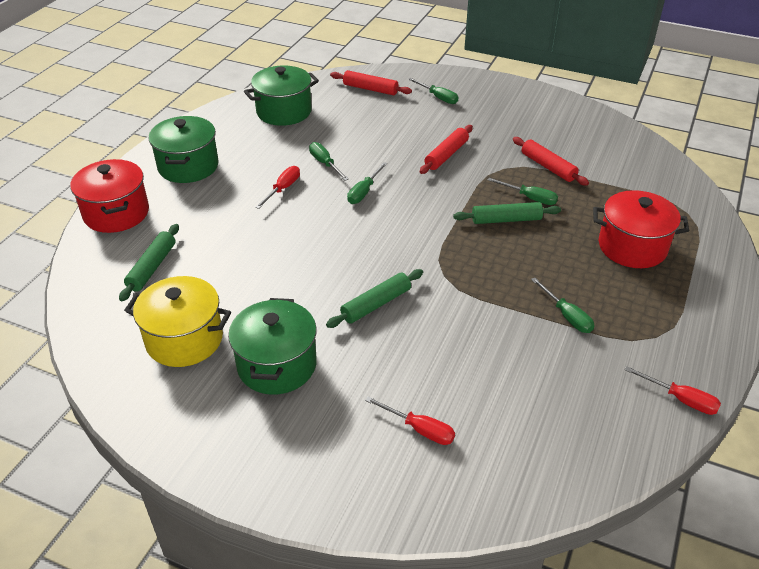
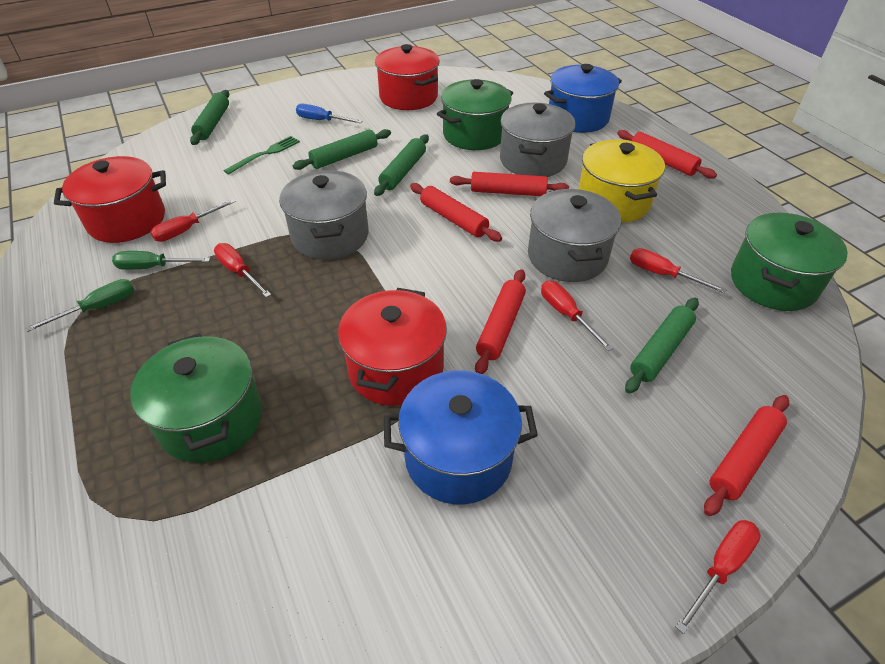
blue pot: none = 0 -> [384,370,538,505] [544,64,622,133] = 2
blue screwdriver: none = 0 -> [296,103,362,123] = 1
green fork: none = 0 -> [224,136,300,175] = 1
green rolling pin: [119,224,179,301] [326,269,423,328] [453,202,561,224] = 3 -> [190,90,229,145] [293,129,391,170] [374,134,429,196] [625,298,699,394] = 4
green screwdriver: [309,142,349,181] [347,162,387,204] [408,78,458,104] [488,178,558,205] [531,277,594,333] = 5 -> [25,279,134,332] [112,251,210,270] = 2
grey pot: none = 0 -> [279,170,369,260] [500,103,576,177] [528,189,621,282] = 3
red pot: [70,159,149,233] [593,190,689,268] = 2 -> [54,156,166,243] [338,288,447,406] [375,44,440,110] = 3
red rolling pin: [330,70,412,95] [420,125,473,174] [513,137,589,186] = 3 -> [410,183,502,242] [450,172,569,196] [475,269,526,374] [617,130,717,179] [704,395,789,516] = 5
red screwdriver: [255,166,300,209] [365,396,455,445] [625,366,721,415] = 3 -> [150,199,236,242] [214,243,271,298] [541,281,613,351] [630,248,727,293] [676,520,761,634] = 5

